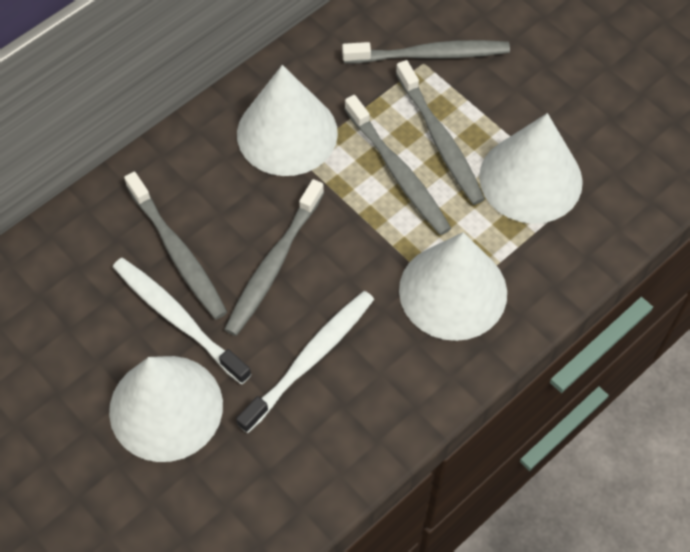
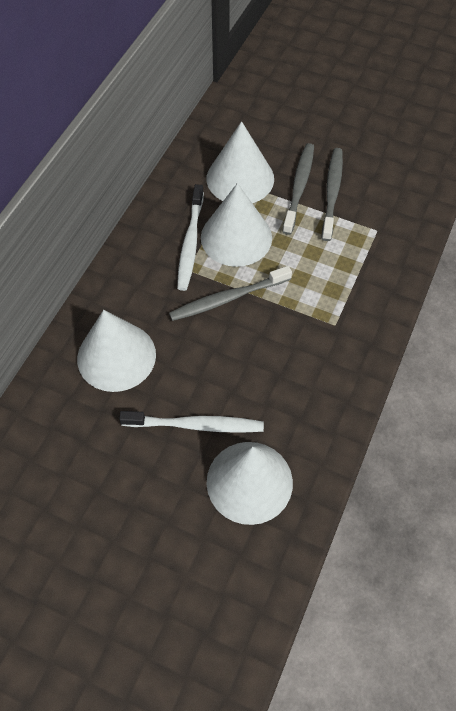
grey toothbrush: [124,172,227,319] [224,179,324,336] [342,40,510,63] [344,95,451,235] [396,60,485,205] = 5 -> [169,266,292,321] [282,143,314,235] [322,148,343,241] = 3

